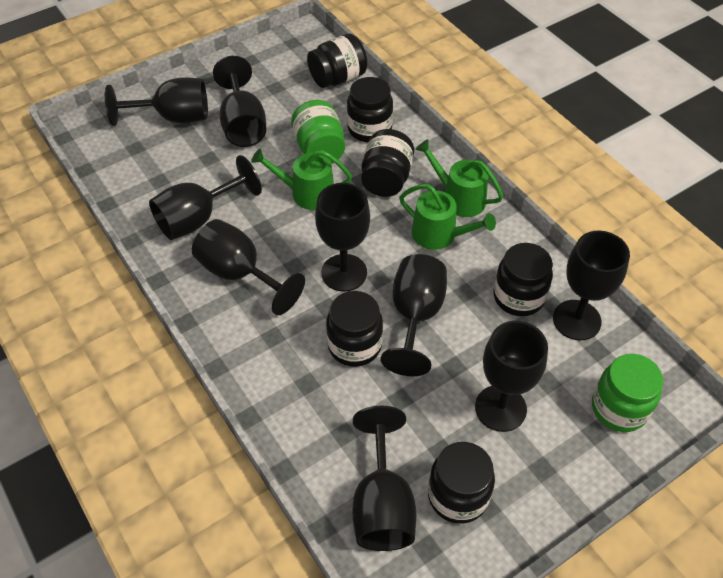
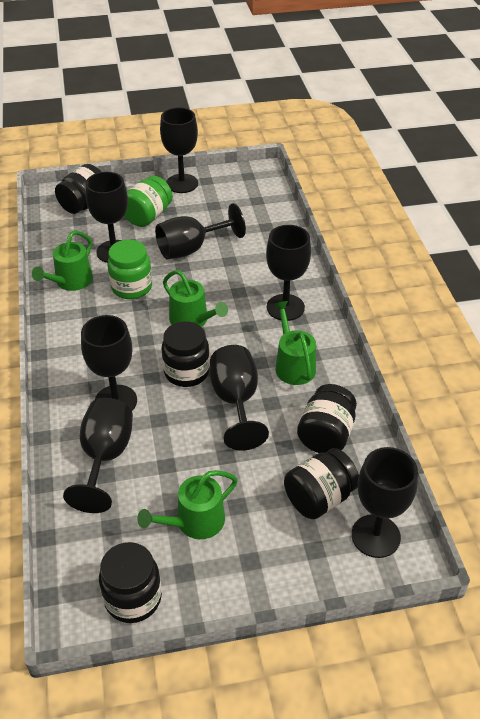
black goblet: [105,77,208,126] [149,155,262,240] [192,219,305,315] [213,56,266,147] [315,183,370,292] [352,406,416,551] [381,254,447,376] [475,321,548,432] [553,230,630,341] = 9 -> [63,398,133,513] [81,315,137,411] [86,172,128,263] [155,203,246,259] [160,107,198,193] [210,345,269,451] [266,225,311,321] [351,447,418,558] = 8
black jar: [307,34,367,88] [326,291,383,367] [347,77,393,142] [361,129,414,197] [428,442,495,524] [494,243,553,316] = 6 -> [55,164,101,214] [99,542,162,623] [162,321,210,387] [284,448,359,519] [297,384,357,453] = 5
green watering can: [251,149,352,210] [399,184,496,250] [415,139,503,217] = 3 -> [32,231,93,291] [137,470,238,539] [163,270,228,327] [273,301,316,385] = 4

